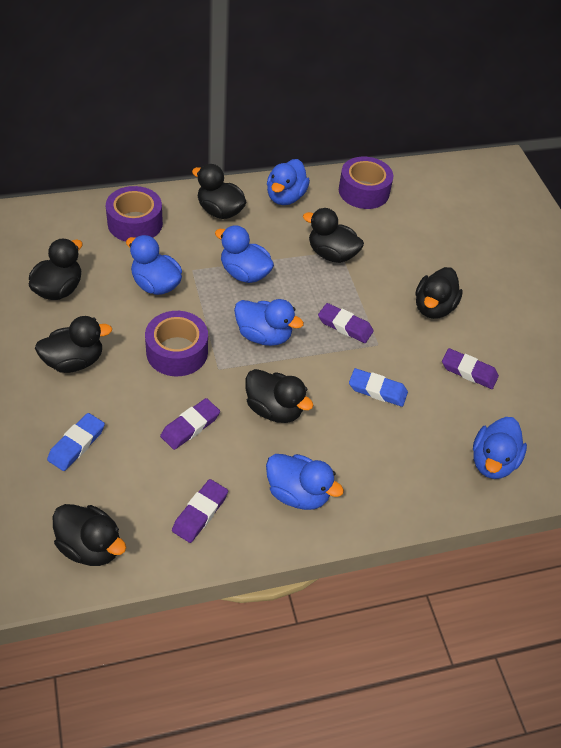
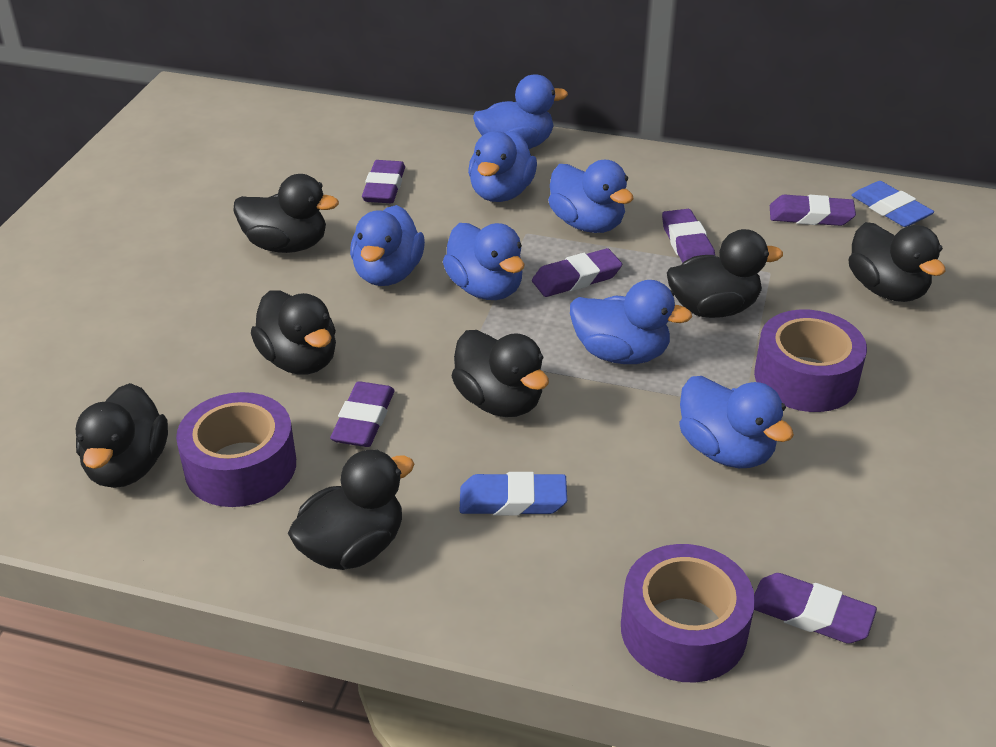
blue duck: [126,235,182,295] [215,225,274,283] [234,299,304,346] [266,454,344,510] [267,159,310,205] [473,417,527,479] = 6 -> [350,205,425,286] [443,223,524,300] [468,131,537,202] [473,74,568,149] [548,160,634,233] [570,280,692,364] [679,376,794,468] = 7
purple eraser: [160,398,220,450] [172,479,228,543] [318,303,374,343] [442,348,499,389] = 4 -> [330,381,395,447] [362,160,405,203] [532,248,622,297] [662,209,715,263] [754,573,877,644] [770,195,856,226] = 6

